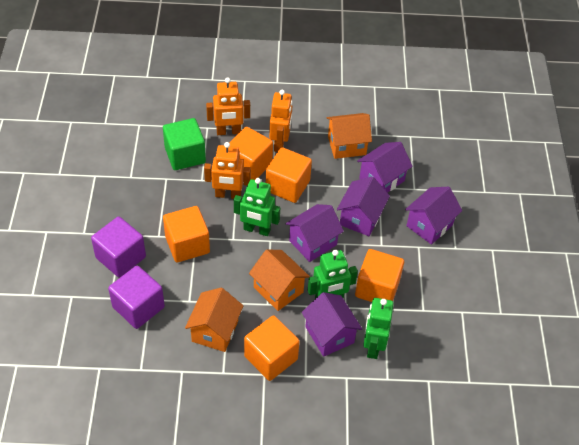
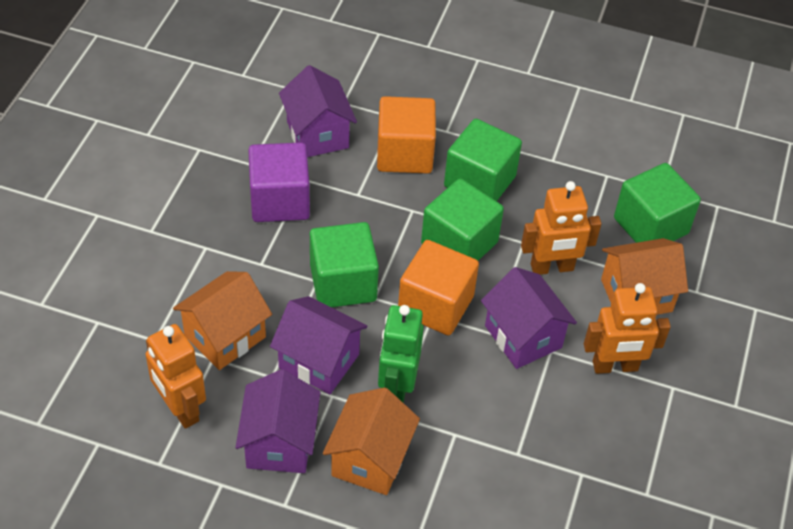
green cube: [163,118,206,170] = 1 -> [310,222,379,307] [421,178,504,261] [444,119,522,201] [614,163,701,243] = 4
green robot: [234,178,280,236] [308,249,358,299] [363,298,394,359] = 3 -> [378,305,424,403] = 1
orange cube: [163,206,210,262] [229,127,273,180] [244,316,300,381] [266,147,312,203] [355,249,404,302] = 5 -> [377,96,436,174] [398,240,479,335] = 2
purple cube: [91,217,146,277] [108,266,165,329] = 2 -> [248,142,310,222] = 1
purple house: [286,204,344,262] [302,292,362,357] [337,176,390,236] [357,142,413,193] [405,187,462,245] = 5 -> [235,369,320,473] [270,296,367,394] [279,65,357,157] [481,267,577,369] = 4

